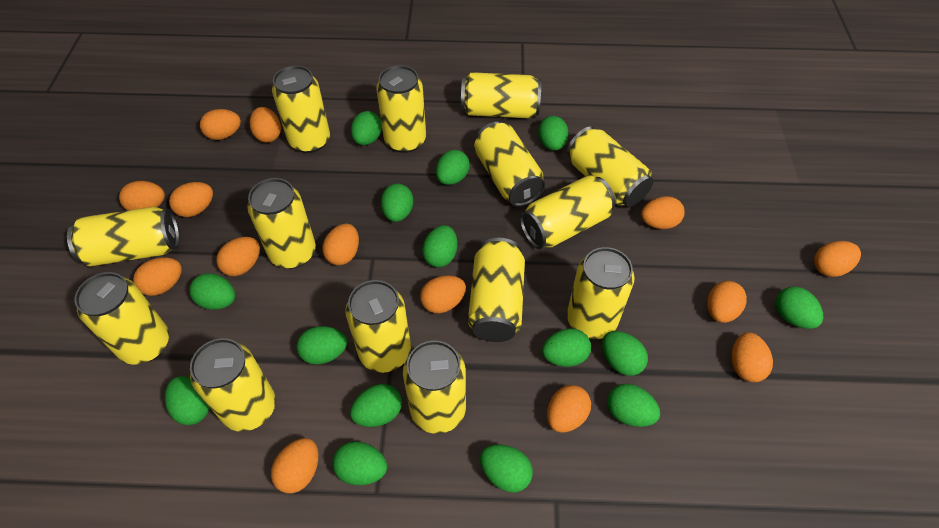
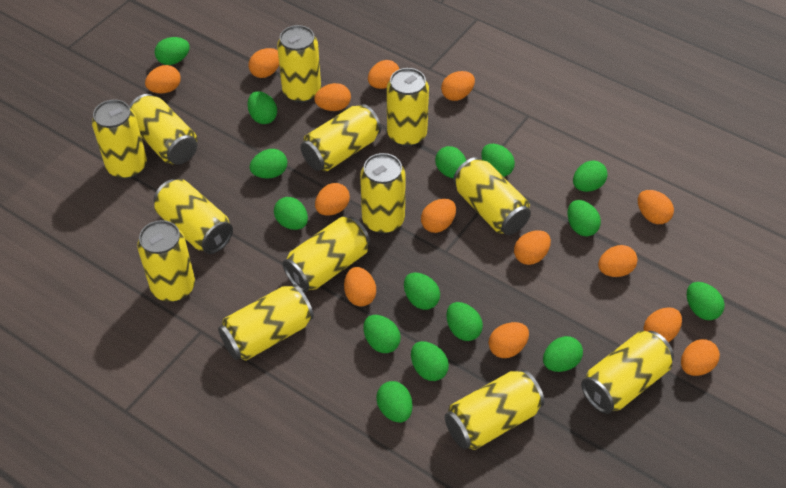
yellow can: [67,207,179,267] [74,272,169,365] [190,338,276,432] [247,178,316,269] [272,65,330,153] [345,280,411,373] [376,65,426,153] [403,340,466,434] [461,72,541,118] [468,238,525,342] [474,122,545,206] [520,175,615,249] [567,126,653,207] [567,247,635,339] = 14 -> [92,100,147,179] [129,94,197,165] [137,220,195,302] [154,179,233,254] [218,284,314,361] [277,25,321,103] [283,217,370,293] [300,104,381,171] [360,153,406,234] [387,68,429,146] [445,369,544,450] [453,157,531,235] [581,331,674,414] = 13

